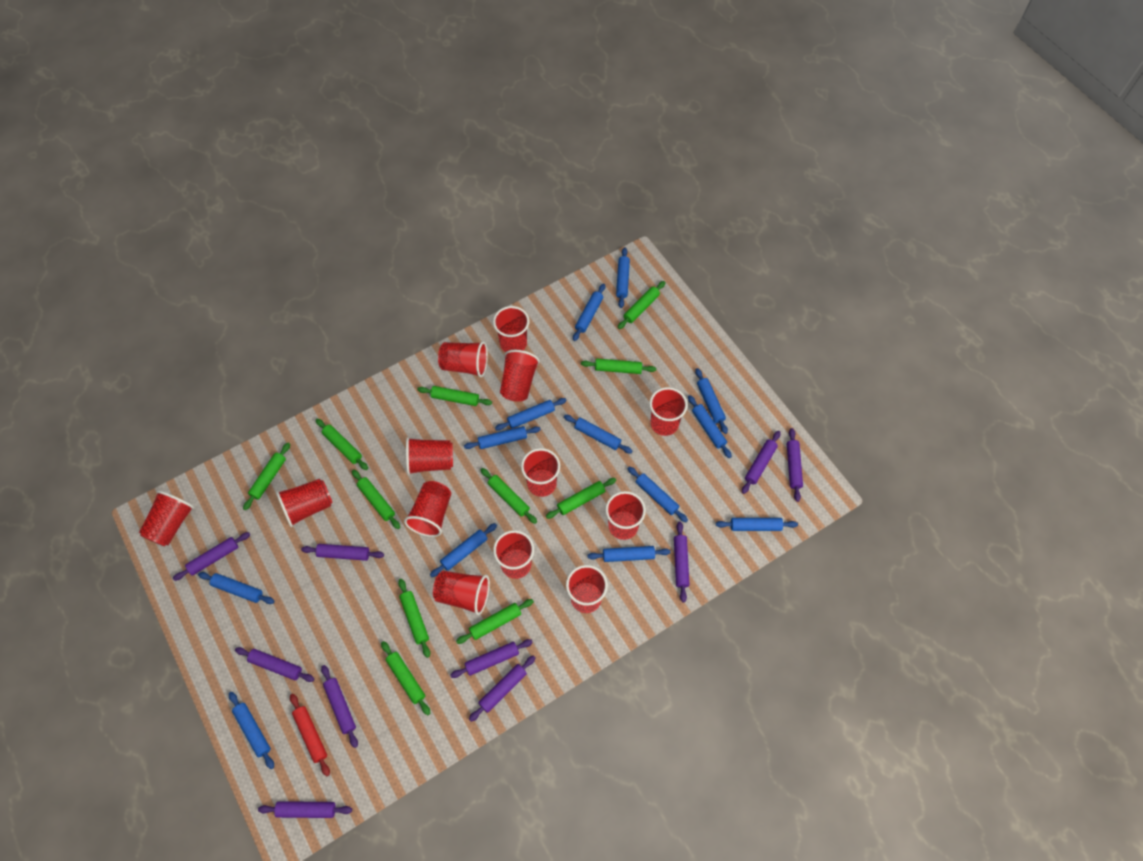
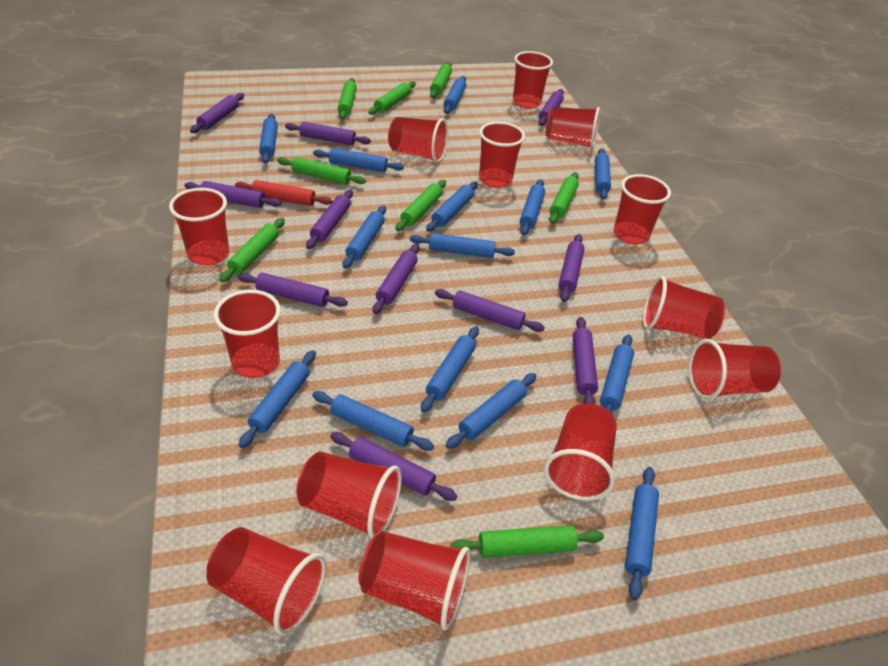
blue rolling pin: [198,572,275,604] [229,692,274,769] [430,523,497,577] [464,426,541,449] [495,398,567,431] [564,415,632,453] [573,284,605,341] [587,546,671,562] [616,247,630,308] [627,466,688,522] [688,395,732,458] [695,368,728,434] [716,518,798,531] = 13 -> [239,350,316,448] [259,114,278,163] [312,391,434,451] [313,148,404,172] [343,205,386,268] [410,233,515,258] [421,326,479,412] [426,182,478,232] [444,76,466,114] [446,373,536,449] [520,179,545,235] [595,148,611,200] [600,334,634,414] [625,467,659,600] = 14
green rolling pin: [243,443,290,510] [316,419,368,470] [352,470,400,529] [381,641,430,715] [398,579,430,658] [417,386,492,406] [456,599,534,644] [481,468,537,524] [546,478,616,519] [581,359,656,374] [618,281,666,329] = 11 -> [220,218,285,282] [277,157,366,185] [338,78,357,120] [368,81,416,115] [395,180,446,231] [430,62,452,98] [451,525,604,558] [549,172,579,224] = 8
purple rolling pin: [173,532,250,581] [235,647,315,682] [258,801,352,818] [301,544,384,561] [321,665,358,748] [450,639,533,678] [469,655,536,722] [674,522,690,602] [742,431,780,494] [787,428,803,502] = 10 -> [184,181,281,208] [190,93,244,133] [238,273,348,307] [285,122,371,145] [306,190,353,249] [330,432,457,501] [373,244,420,314] [435,289,545,332] [538,89,564,126] [558,234,585,302] [573,317,598,404] = 11

